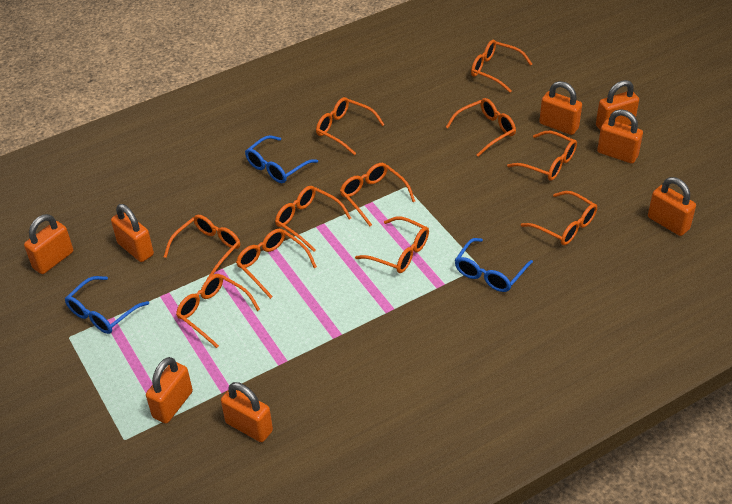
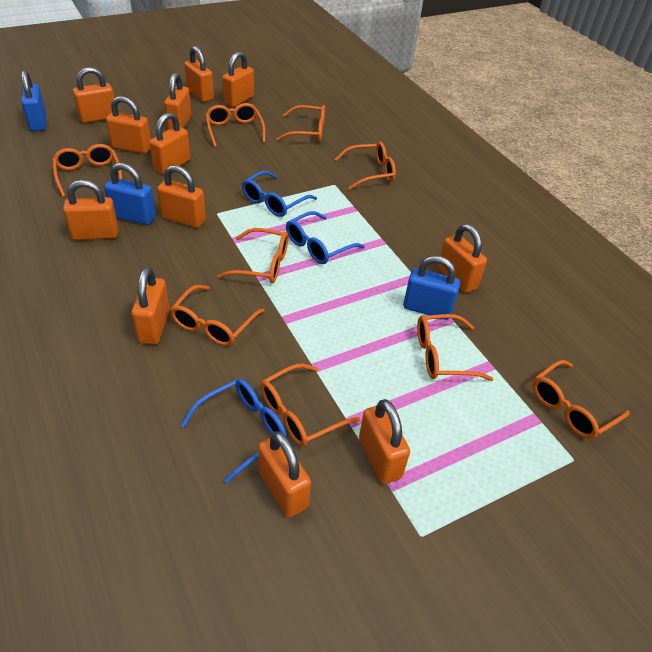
blue padlock: none = 0 -> [21,70,46,131] [104,163,156,225] [403,255,460,320] = 3
orange glasses: [164,215,240,280] [176,274,260,348] [236,229,317,299] [275,186,351,252] [316,97,385,155] [340,163,415,226] [355,217,429,273] [446,98,516,157] [471,40,532,93] [507,131,577,181] [521,191,597,245] = 11 -> [53,144,122,197] [170,285,265,346] [206,103,265,147] [218,228,288,283] [261,363,360,447] [276,105,325,142] [335,142,396,190] [417,314,493,381] [533,360,630,439] = 9
orange padlock: [24,214,73,274] [111,204,154,262] [146,357,193,423] [221,382,273,442] [539,81,582,135] [596,80,639,130] [597,109,643,164] [648,177,696,236] = 8 -> [63,180,119,240] [73,67,114,123] [106,96,151,154] [131,267,170,345] [150,112,190,175] [157,165,206,228] [164,72,191,130] [184,46,214,102] [222,52,254,107] [258,431,311,518] [359,399,410,484] [438,224,487,293] = 12

